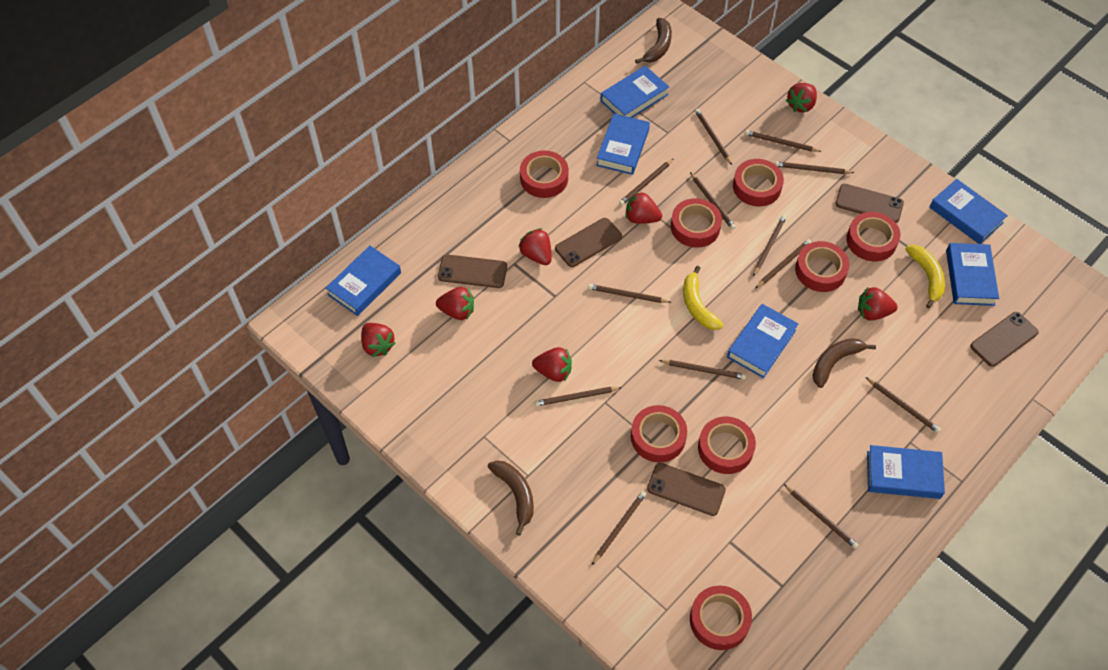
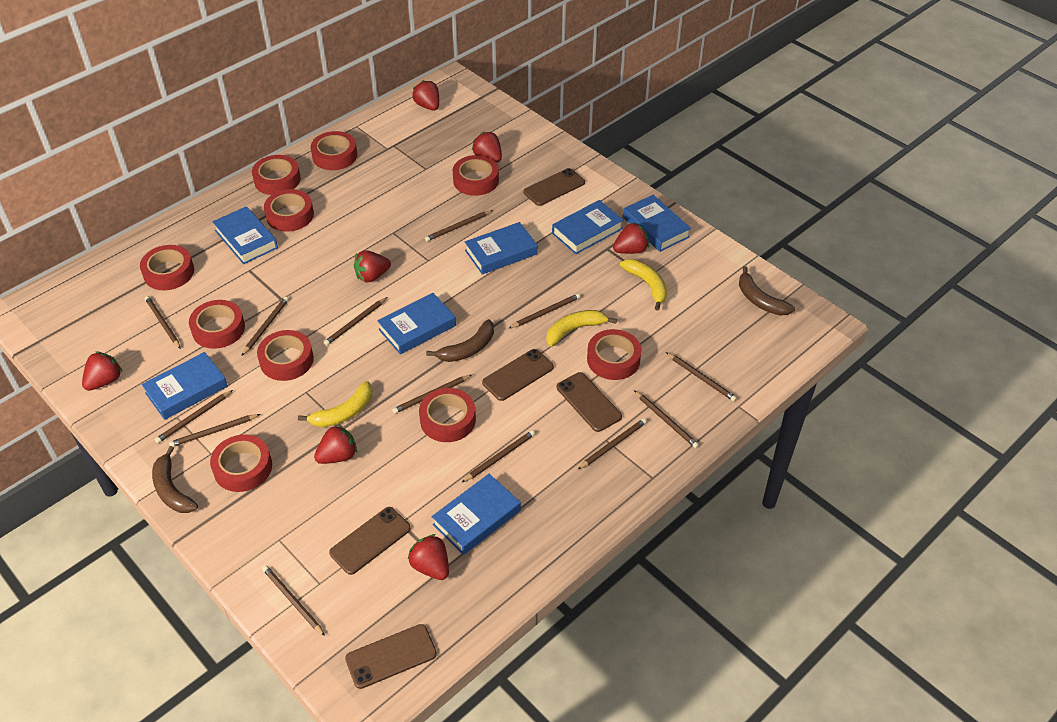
red tape: [520,151,568,198] [631,405,687,463] [671,198,722,248] [690,586,752,650] [698,416,756,474] [733,159,784,206] [795,241,849,292] [846,212,900,261] = 8 -> [140,245,194,290] [189,300,245,349] [210,435,272,492] [252,155,301,195] [257,330,314,381] [264,189,314,232] [311,131,357,170] [419,388,476,442] [453,155,499,196] [587,329,641,380] = 10
yellow banana: [683,266,724,330] [905,245,945,308] = 2 -> [298,381,372,427] [546,310,617,346] [620,259,667,311] = 3

